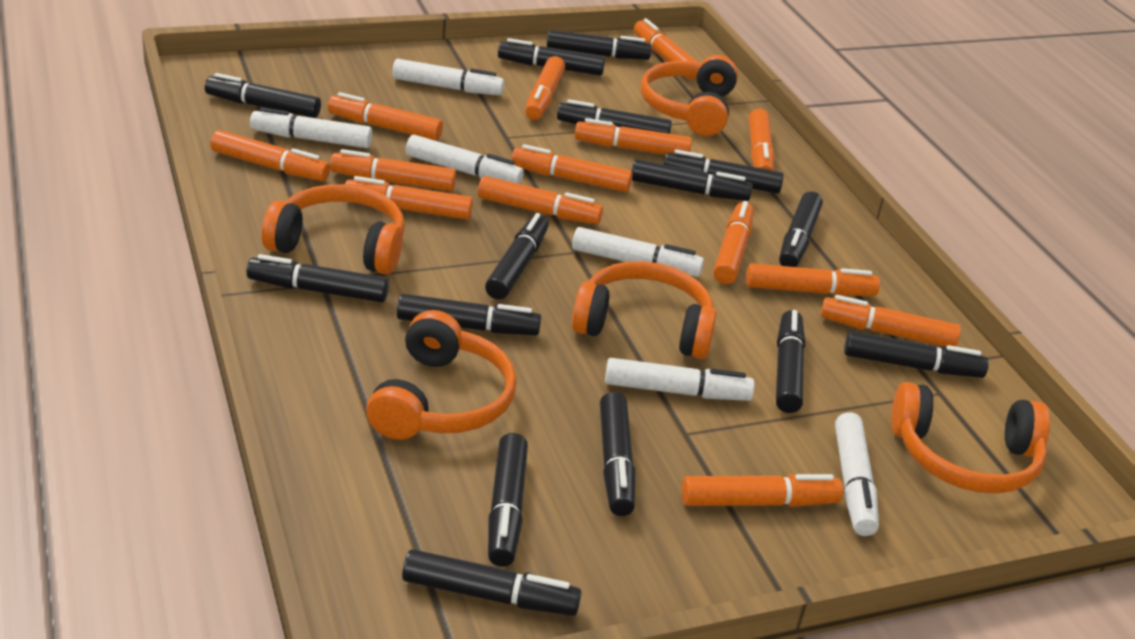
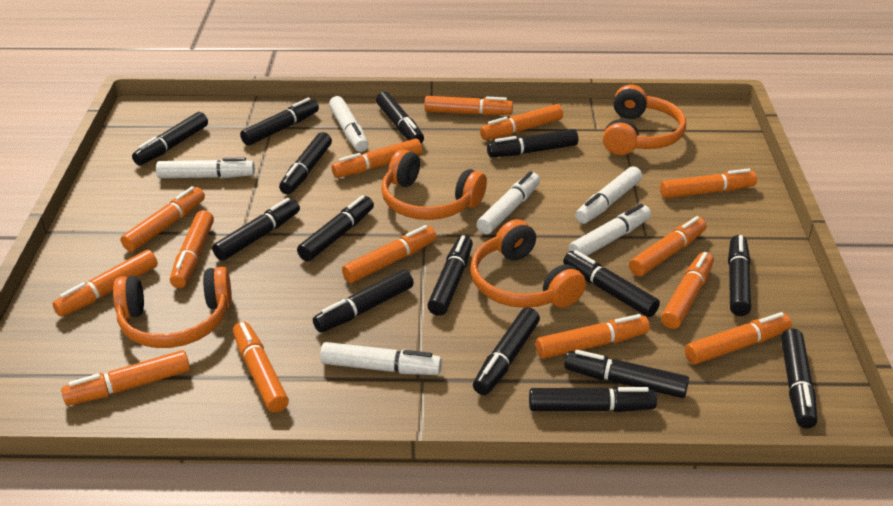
orange headphones: [262,184,405,275] [366,310,517,440] [572,261,717,359] [641,55,738,136] [891,382,1050,494] = 5 -> [113,267,232,348] [381,149,487,220] [470,219,586,308] [603,85,686,155] = 4

